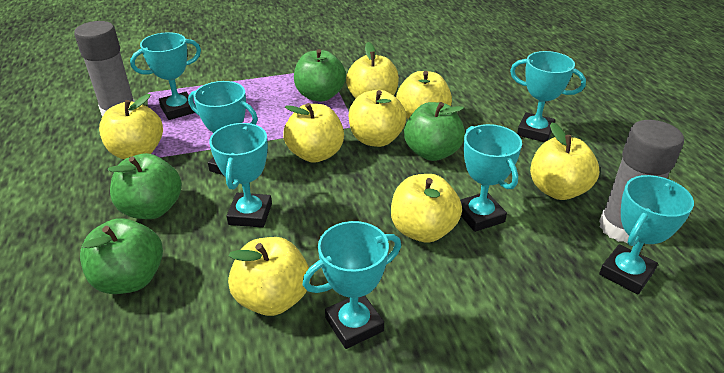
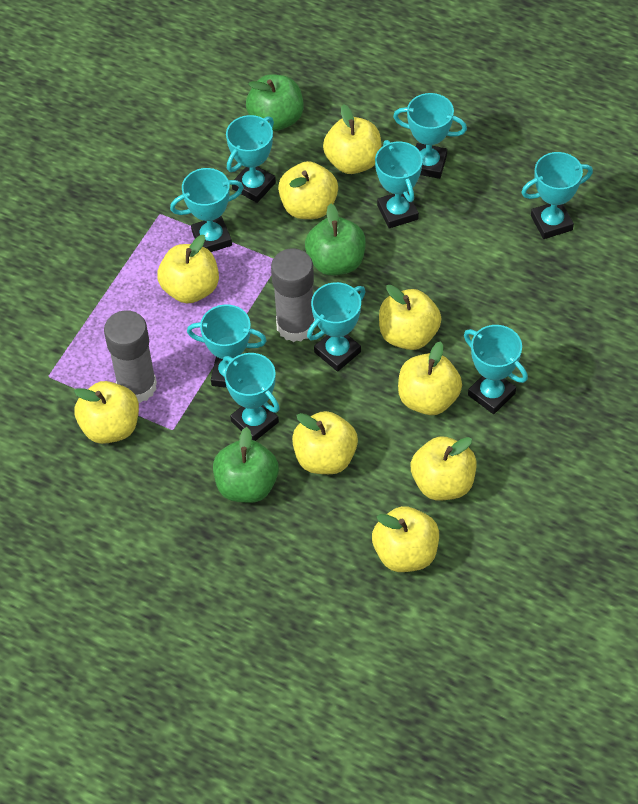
green apple: [80,218,163,294] [108,153,182,219] [294,49,346,101] [404,102,465,161] = 4 -> [213,427,279,503] [246,74,304,131] [305,204,366,276] = 3
turquoise trophy: [130,32,201,120] [188,81,258,175] [209,123,272,228] [302,221,401,349] [460,124,522,232] [510,51,586,142] [599,175,694,295] = 7 -> [170,168,244,252] [187,304,267,388] [223,353,280,441] [226,115,276,203] [307,282,366,372] [375,140,423,228] [393,93,467,179] [464,325,528,414] [521,152,593,239] = 9
yellow apple: [99,94,163,159] [228,237,309,316] [283,103,344,163] [346,42,399,98] [348,90,406,147] [391,174,462,243] [396,71,452,119] [530,122,599,200] = 8 -> [74,381,139,444] [157,235,219,304] [278,161,338,219] [292,411,358,474] [323,104,382,174] [372,506,439,572] [379,285,442,350] [398,341,462,415] [411,436,476,500] = 9

